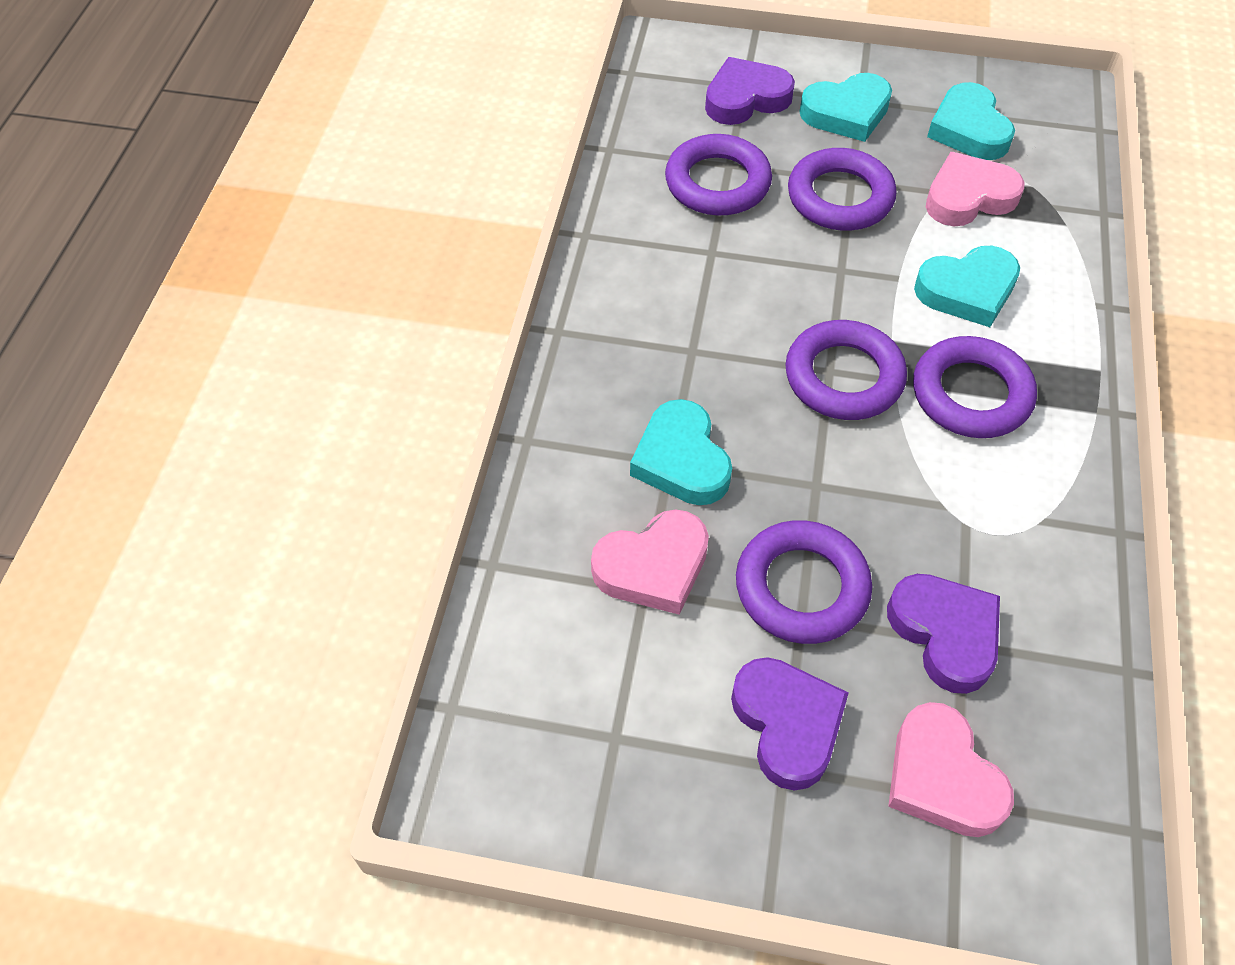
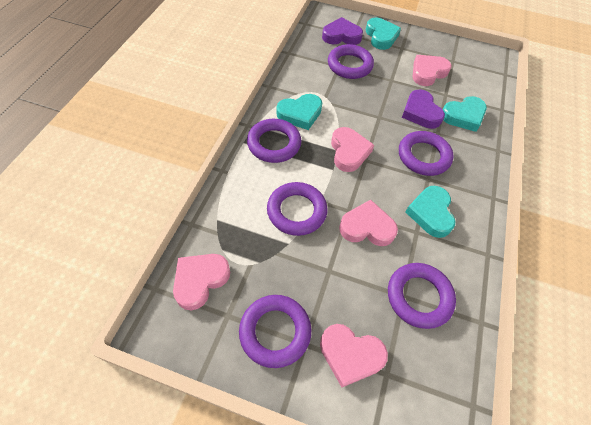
pink heart: [591,509,709,615] [888,702,1014,837] [926,152,1025,226] = 3 -> [173,254,230,310] [320,324,388,387] [331,127,374,172] [339,200,398,246] [413,55,452,86] = 5
purple heart: [705,57,795,125] [731,657,849,791] [887,574,1000,694] = 3 -> [322,17,363,45] [402,89,445,129] = 2
purple ring: [665,134,772,215] [736,520,872,644] [785,320,907,420] [788,148,897,230] [913,336,1037,438] = 5 -> [239,295,311,368] [247,119,301,163] [267,182,327,236] [328,44,374,79] [388,263,456,329] [399,131,453,176] = 6

